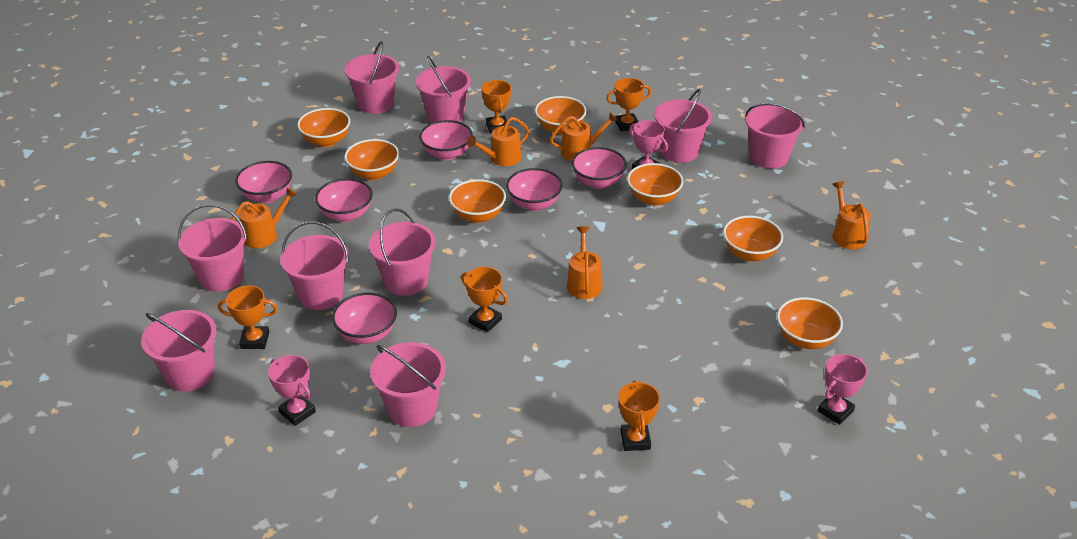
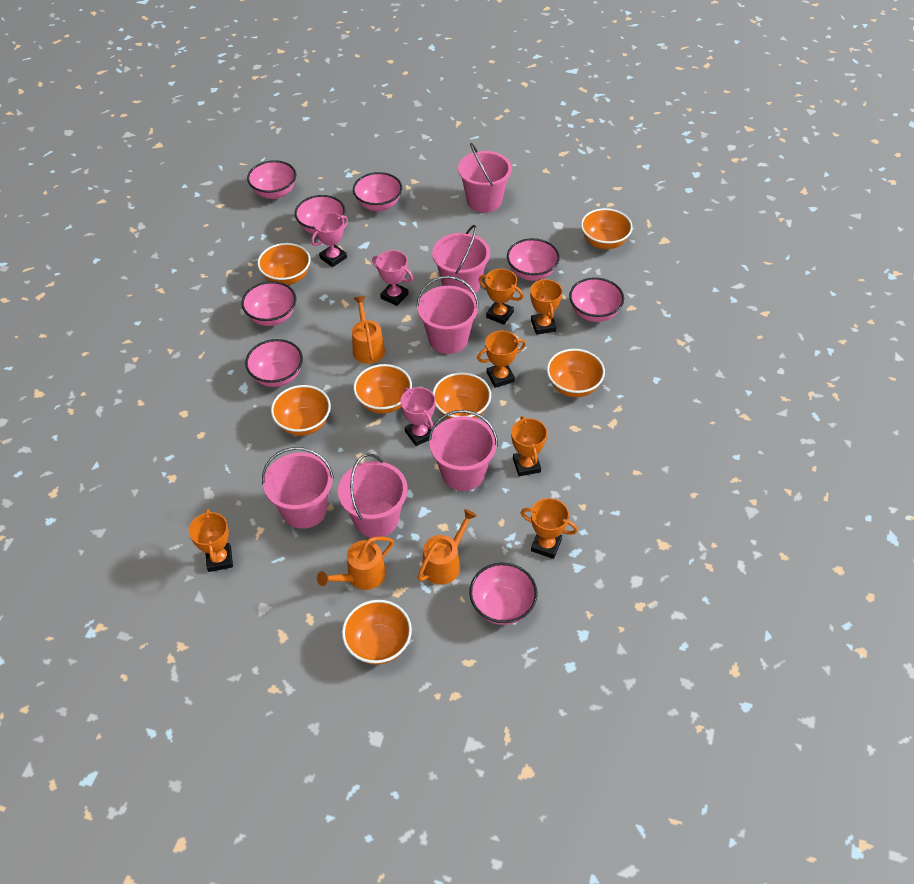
orange trophy: [218,285,278,349] [461,267,508,333] [481,80,511,134] [606,78,651,132] [618,380,660,451] = 5 -> [189,509,233,572] [477,331,526,388] [479,269,523,325] [511,416,547,476] [521,498,578,559] [530,279,562,335] = 6
orange watering can: [231,187,297,248] [467,117,530,166] [550,112,618,161] [567,226,602,299] [832,181,871,249] = 5 -> [317,537,394,590] [352,296,385,364] [417,509,477,585] = 3
pink bowl: [235,161,292,203] [315,178,373,222] [332,293,397,344] [419,120,473,160] [506,168,563,211] [572,147,627,189] = 6 -> [241,281,296,326] [245,339,303,387] [247,160,296,199] [295,195,345,234] [353,172,402,211] [469,563,537,625] [507,238,560,281] [569,277,624,322] = 8
pink bucket: [141,310,217,392] [178,204,247,292] [280,221,349,310] [345,41,399,114] [369,209,436,296] [370,342,446,427] [416,56,471,123] [654,89,712,163] [745,103,805,169] = 9 -> [262,447,334,529] [338,454,408,538] [416,276,479,354] [429,410,498,491] [432,225,490,295] [458,143,512,213] = 6

